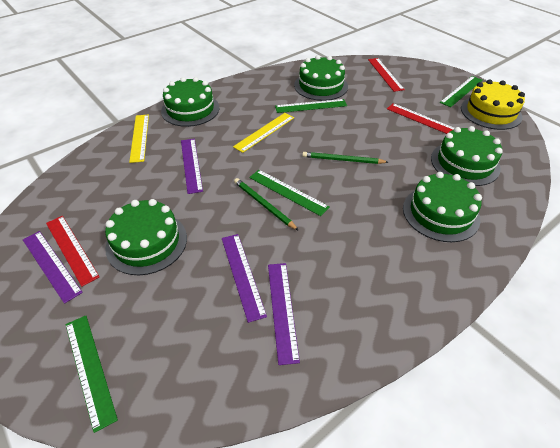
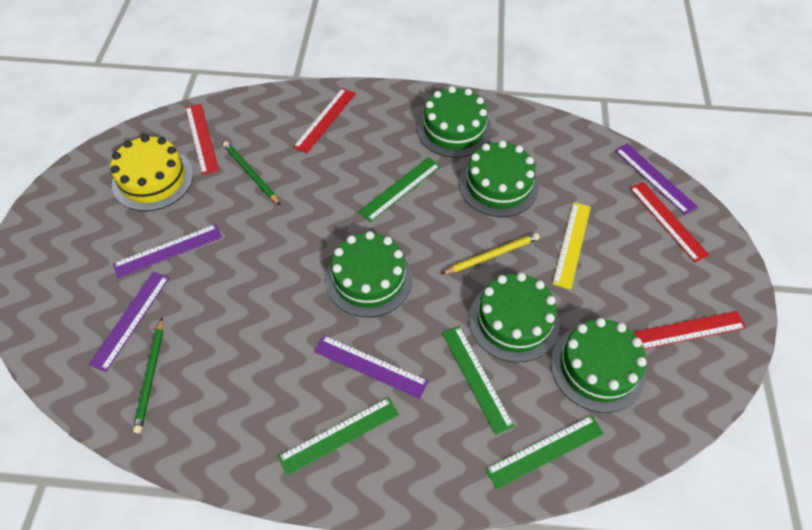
red ruler: [46,216,100,287] [368,58,405,92] [387,103,454,134] = 3 -> [185,104,219,175] [293,88,356,153] [630,182,709,262] [633,311,746,349] = 4
yellow pencil: none = 0 -> [441,233,540,274] = 1
yellow ruler: [129,114,149,163] [233,113,294,153] = 2 -> [553,202,591,290] = 1

